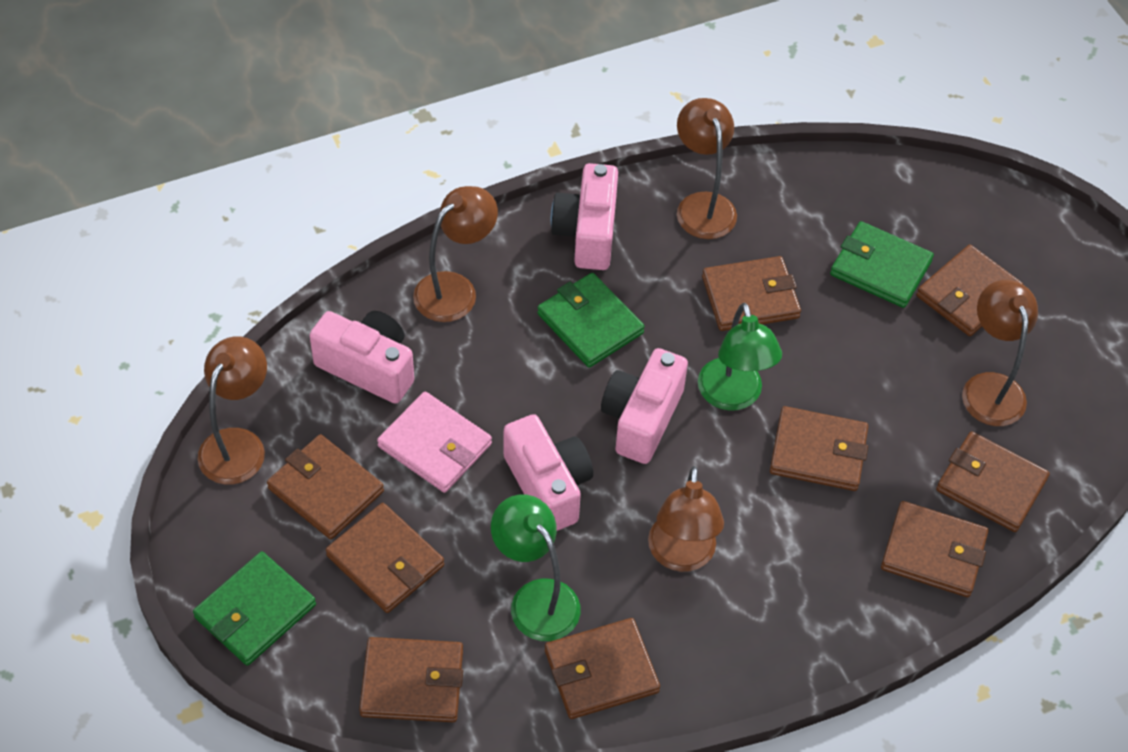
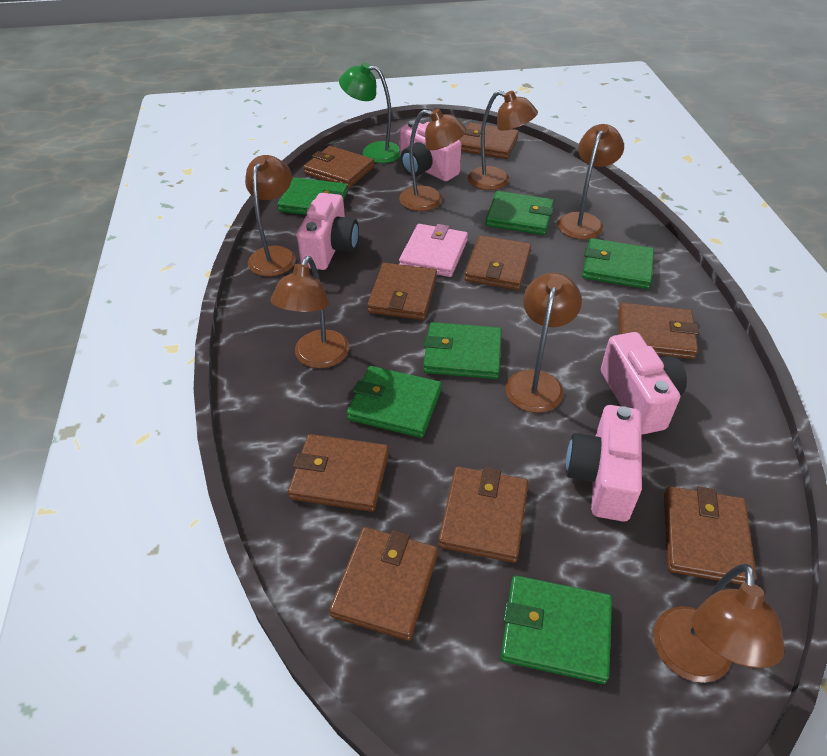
brown lamp: [198,336,267,484] [413,186,498,322] [648,466,724,572] [677,98,737,239] [962,280,1038,426] = 5 -> [245,155,296,276] [270,256,349,368] [399,109,466,211] [468,91,538,190] [505,272,582,413] [557,124,624,240] [653,564,785,683] = 7
green lamp: [491,495,581,641] [698,303,782,411] = 2 -> [339,62,400,163] = 1
green wallet: [193,551,316,666] [537,273,645,368] [830,221,934,308] = 3 -> [277,177,348,215] [347,366,442,438] [423,322,502,379] [485,191,554,235] [501,575,612,684] [582,238,654,289] = 6

